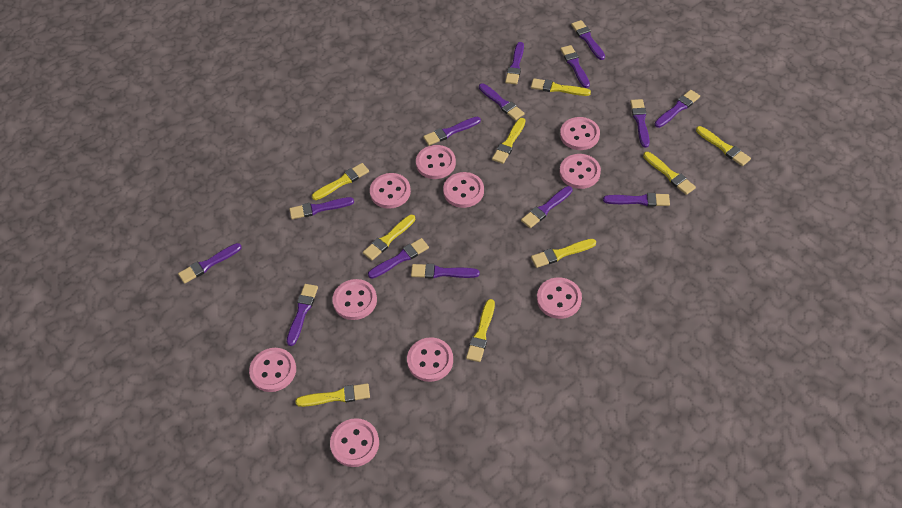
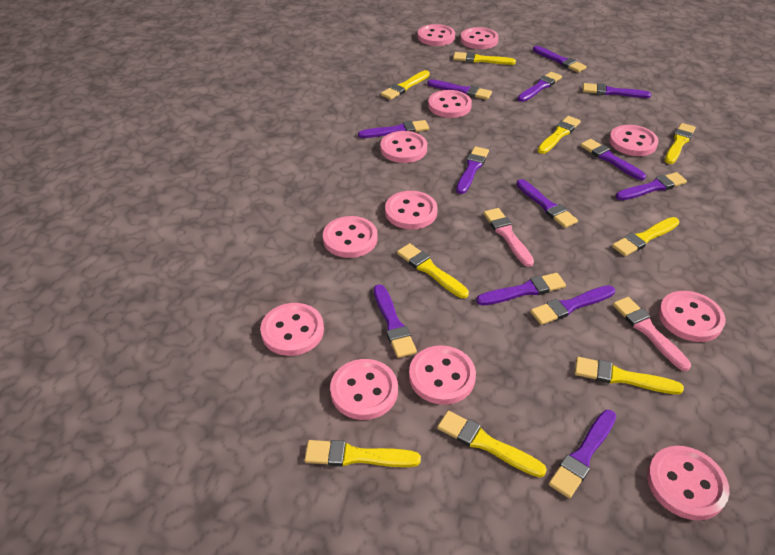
pink brush: none = 0 -> [484,208,534,267] [613,297,691,371] = 2
pink button: [249,348,296,392] [330,418,379,467] [332,279,377,320] [370,173,411,209] [407,337,453,382] [416,145,456,179] [443,172,484,208] [537,277,582,319] [560,117,600,150] [560,154,601,189] = 10 -> [260,303,324,356] [323,216,378,258] [330,359,398,420] [380,131,427,163] [385,191,438,229] [409,345,476,405] [418,24,455,46] [428,90,472,118] [460,27,499,49] [609,125,659,156] [647,446,730,520] [659,291,726,342] = 12
purple brush: [178,243,242,284] [287,284,318,346] [289,197,354,220] [368,238,429,279] [411,264,480,279] [423,117,481,146] [479,83,524,120] [505,42,524,84] [521,186,573,228] [560,45,590,88] [571,20,605,60] [603,193,670,207] [630,99,650,148] [655,90,700,128] = 14 -> [358,120,429,138] [374,284,417,358] [427,79,492,100] [456,146,489,194] [476,273,566,306] [516,179,578,228] [518,72,562,102] [530,285,615,325] [533,46,587,73] [549,410,616,498] [580,139,646,180] [583,83,651,98] [616,172,687,200] = 13

